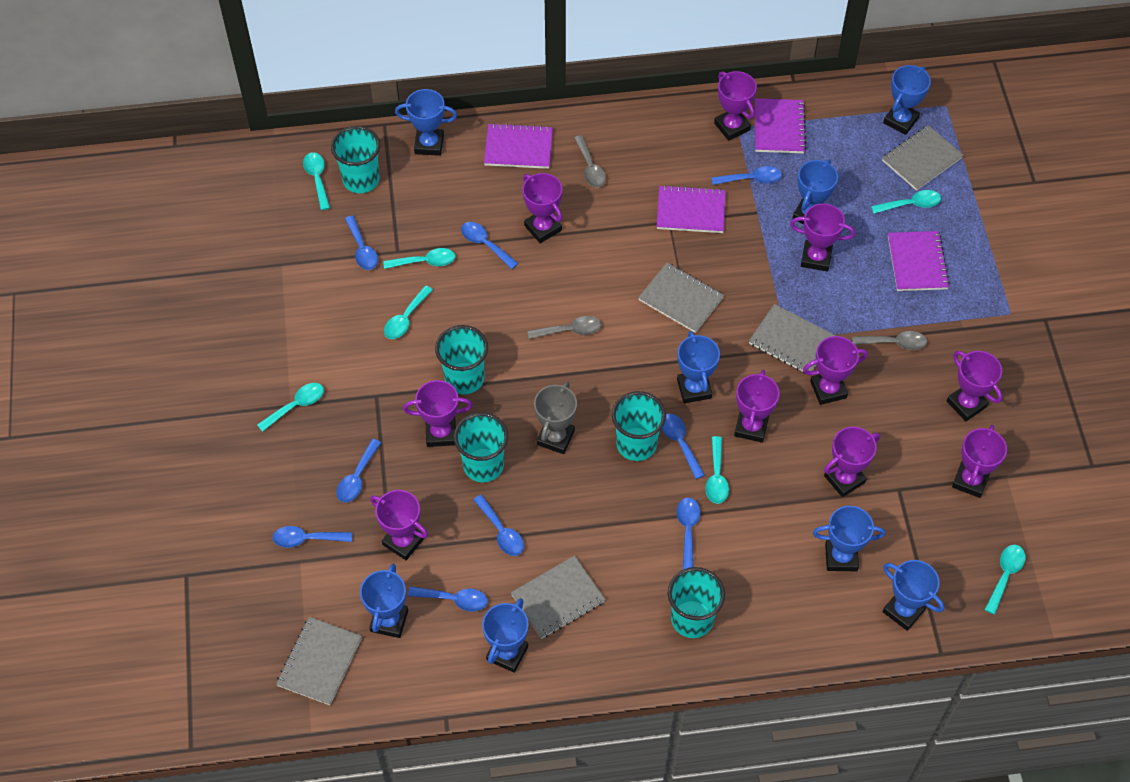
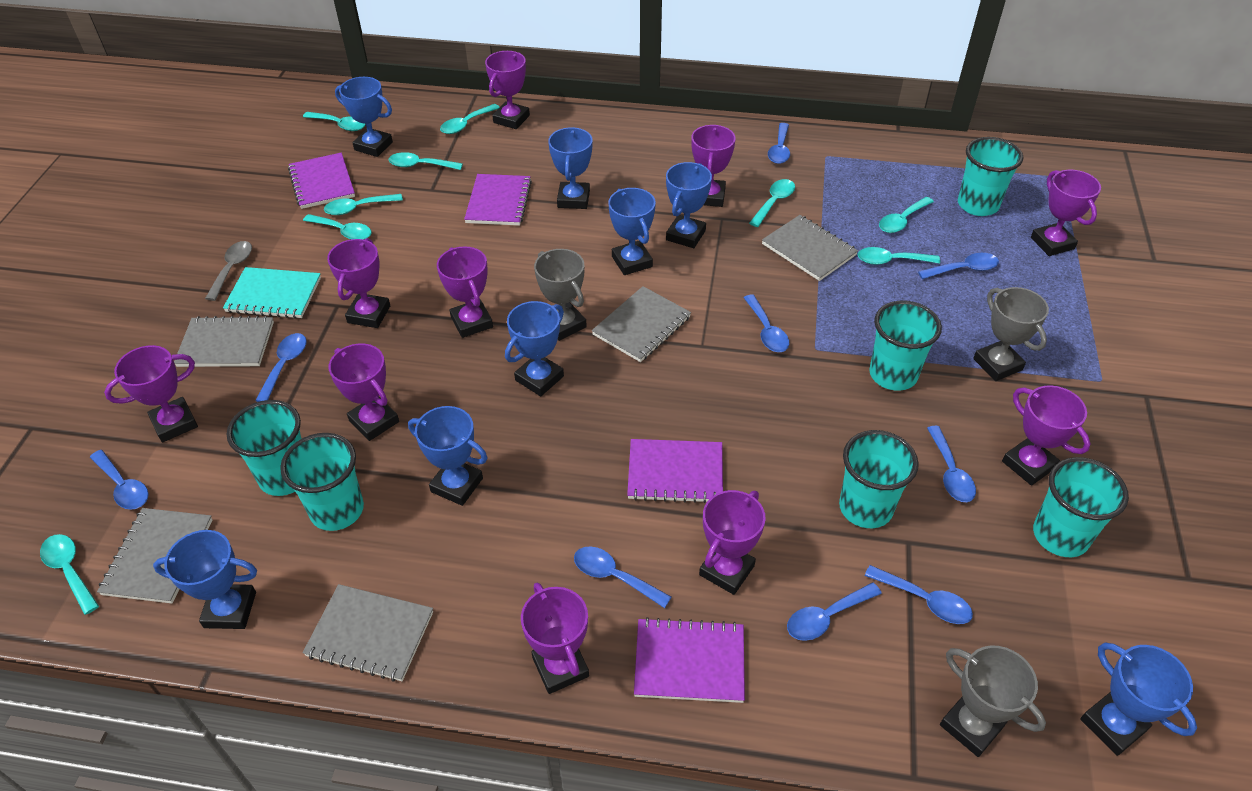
grey spoon: [528,316,601,339] [574,135,606,188] [852,331,927,350] = 3 -> [205,241,252,301] = 1
grey trophy: [534,381,577,454] = 1 -> [534,249,587,341] [940,646,1046,757] [973,287,1049,381] = 3
turquoise cup: [331,126,380,193] [435,325,488,394] [454,412,508,482] [612,391,666,461] [668,567,725,638] = 5 -> [227,400,302,496] [280,433,364,531] [839,430,919,528] [869,301,942,391] [958,137,1023,216] [1033,457,1129,557] = 6
turquoise notebook: none = 0 -> [223,267,321,319] = 1
turquoise spoon: [257,383,324,432] [303,152,330,210] [383,248,456,269] [384,285,433,339] [705,436,729,504] [871,190,941,214] [985,545,1026,615] = 7 -> [40,534,99,615] [303,112,365,131] [303,214,371,240] [324,194,403,215] [389,152,463,170] [440,104,500,134] [749,179,795,227] [858,247,940,265] [879,197,934,233] = 9

